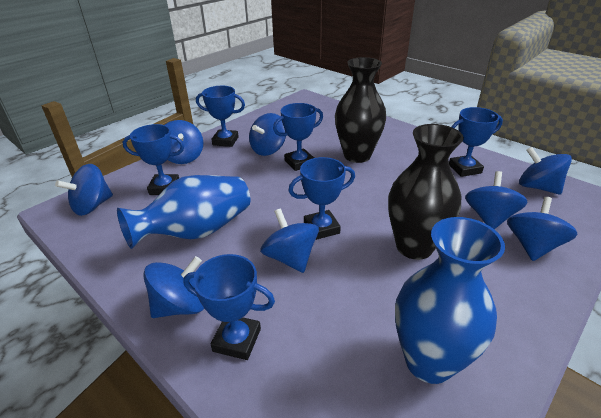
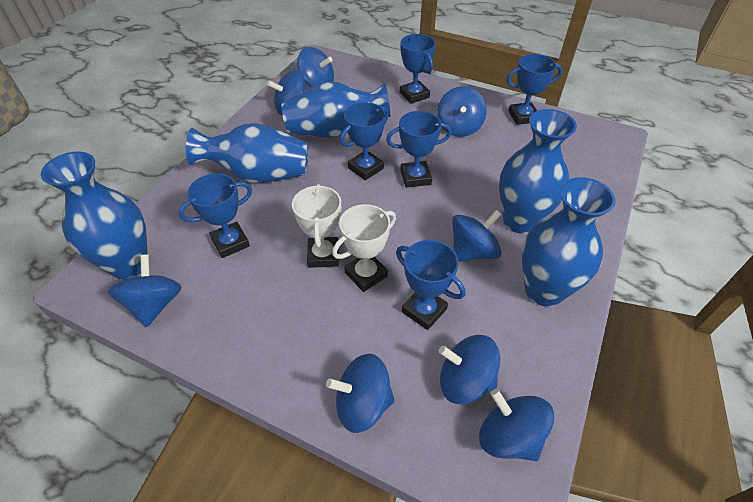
black vase: [335,57,386,163] [388,124,464,260] = 2 -> none = 0
blue vase: [117,175,250,249] [395,217,505,384] = 2 -> [41,151,148,279] [186,123,309,183] [281,82,390,138] [499,109,577,234] [522,177,616,307] = 5
white trophy: none = 0 -> [292,184,341,268] [332,204,396,292] = 2

